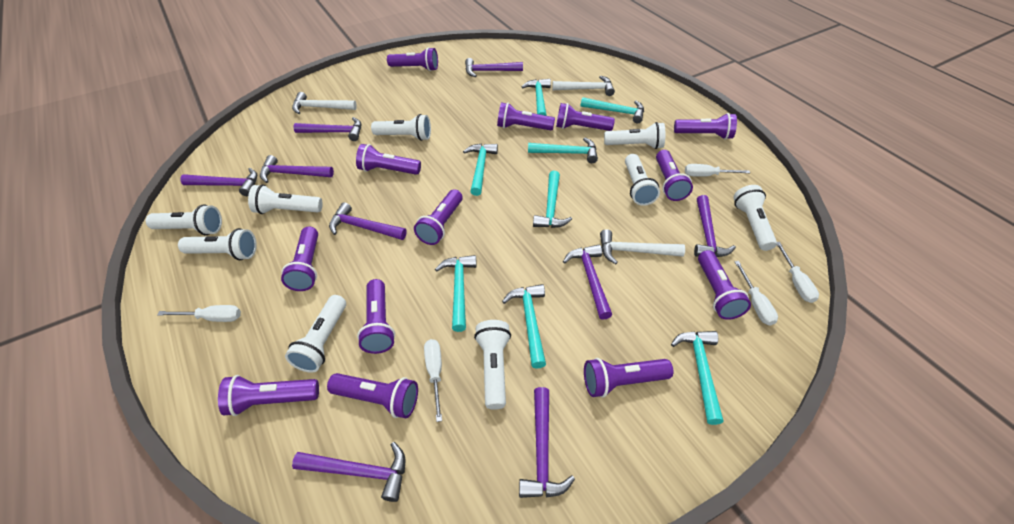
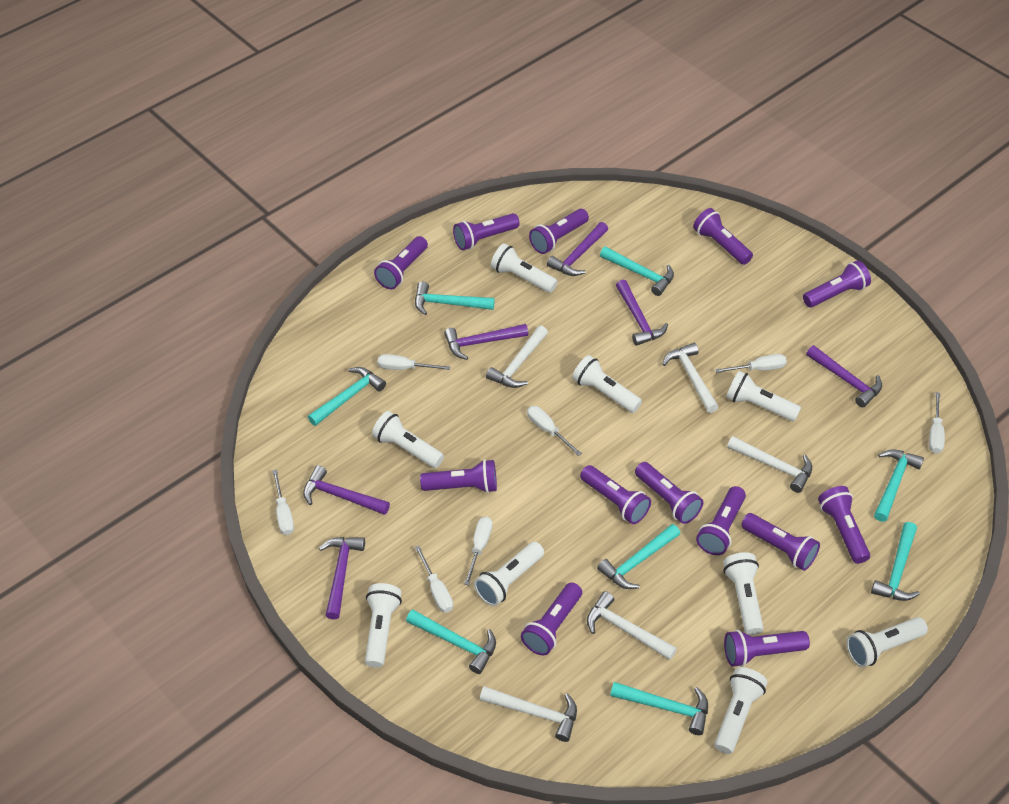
purple hammer: [180,168,257,196] [260,155,334,183] [292,442,406,502] [294,117,361,141] [329,202,407,240] [465,58,523,77] [519,387,575,498] [563,245,612,320] [694,195,736,257] = 9 -> [303,465,390,515] [319,537,365,620] [444,324,528,360] [547,222,608,276] [616,280,668,346] [806,345,882,408] = 6
white hammer: [292,92,357,114] [552,75,615,96] [600,229,685,264] = 3 -> [480,686,577,742] [486,326,548,388] [587,591,677,660] [662,343,718,413] [727,436,812,493] = 5
white screwdriver: [157,305,241,322] [424,339,442,422] [685,164,750,177] [735,261,778,326] [777,242,819,303] = 5 -> [272,470,294,535] [377,354,450,370] [415,546,453,613] [464,516,492,585] [527,406,582,456] [715,354,787,373] [929,392,945,453] = 7

